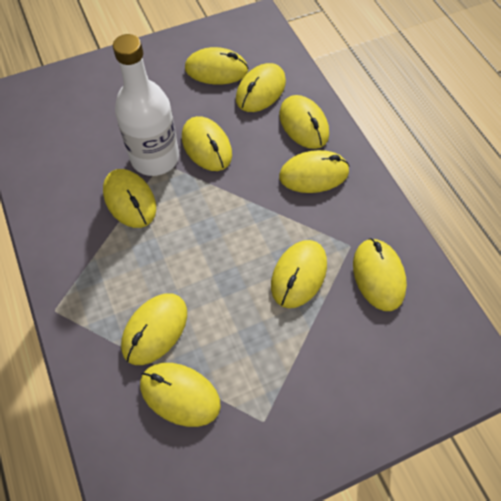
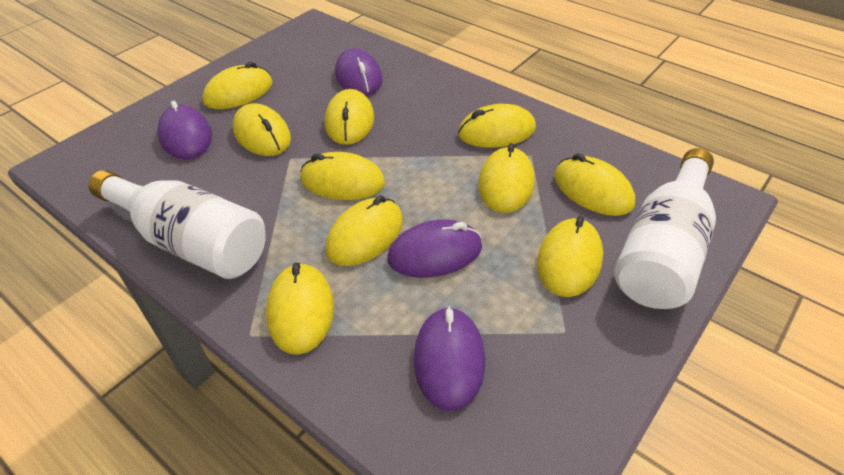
purple mouse: none = 0 -> [157,101,212,160] [335,48,383,96] [387,219,482,278] [413,306,485,411] = 4
white bottle: [113,34,179,176] = 1 -> [89,170,266,279] [614,148,716,309] = 2

